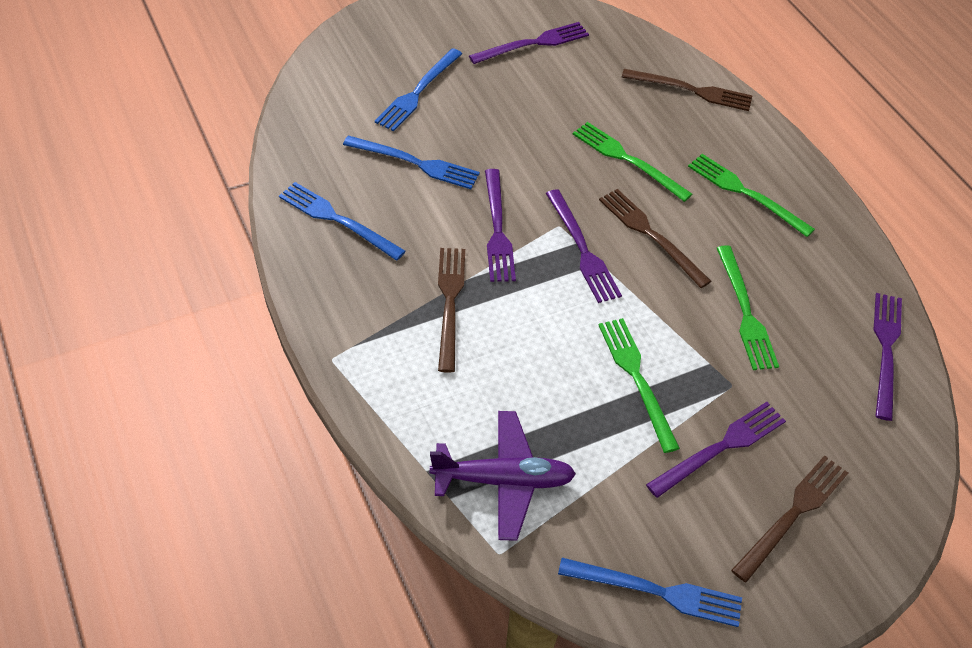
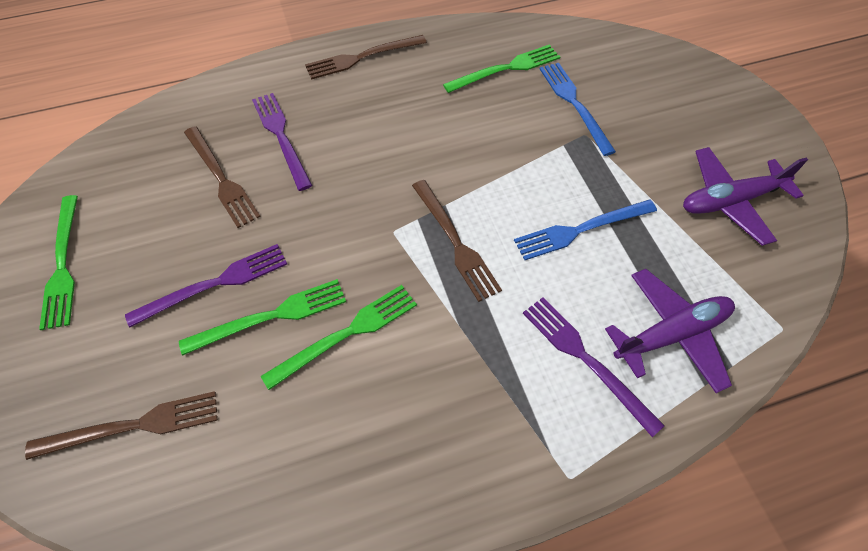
blue fork: [279,182,406,261] [343,135,480,189] [375,48,462,131] [558,558,742,627] = 4 -> [514,200,657,260] [540,63,616,156] = 2
purple fork: [469,22,589,64] [485,169,516,282] [546,189,622,303] [646,402,786,498] [874,293,902,421] = 5 -> [125,244,287,327] [252,93,313,191] [523,297,665,437] = 3
purple plane: [430,411,576,541] = 1 -> [605,269,735,393] [683,147,808,246] = 2

